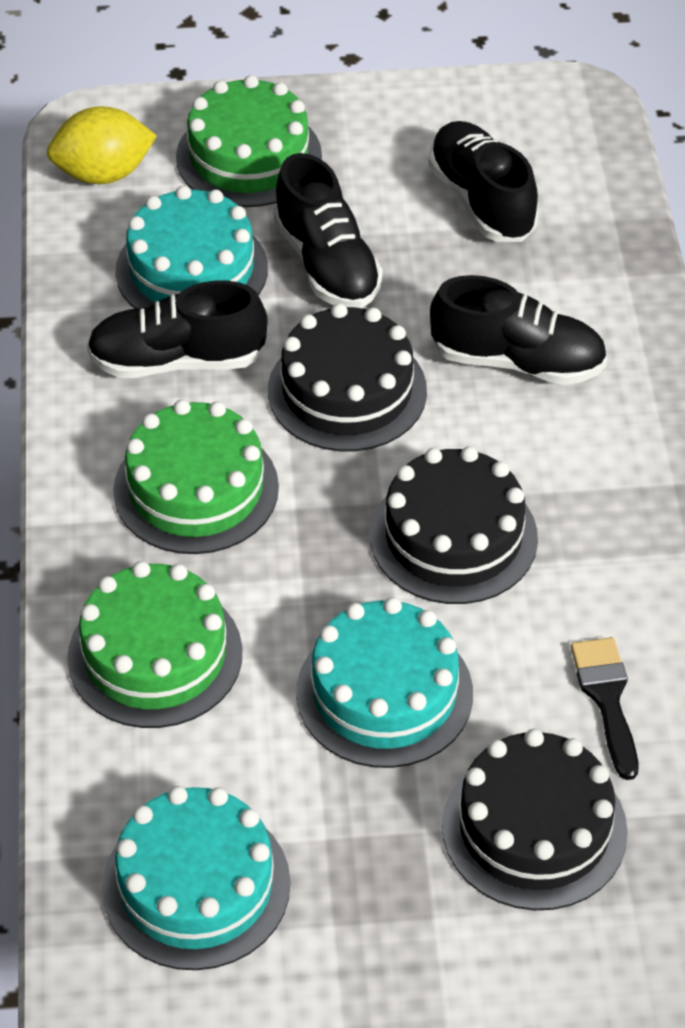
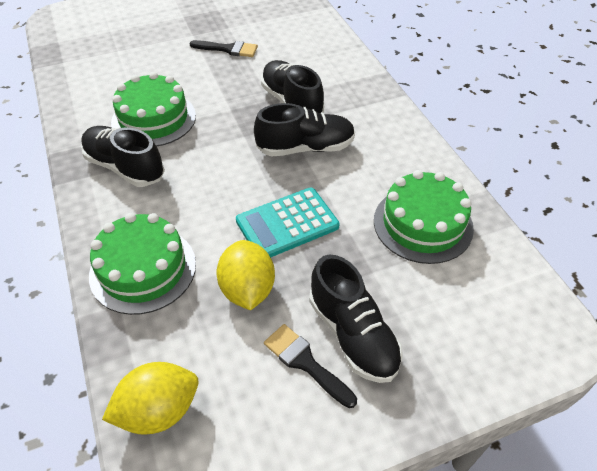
black brush: [571,637,638,780] = 1 -> [190,40,258,57] [264,324,357,408] = 2
black cake: [268,303,427,451] [370,446,538,604] [442,729,628,910] = 3 -> none = 0
turquoise cake: [102,786,291,970] [115,186,268,309] [296,597,473,768] = 3 -> none = 0
turquoise calculator: none = 0 -> [236,187,340,258] = 1
yellow lemon: [47,106,157,184] = 1 -> [102,362,198,435] [216,240,275,310] = 2

